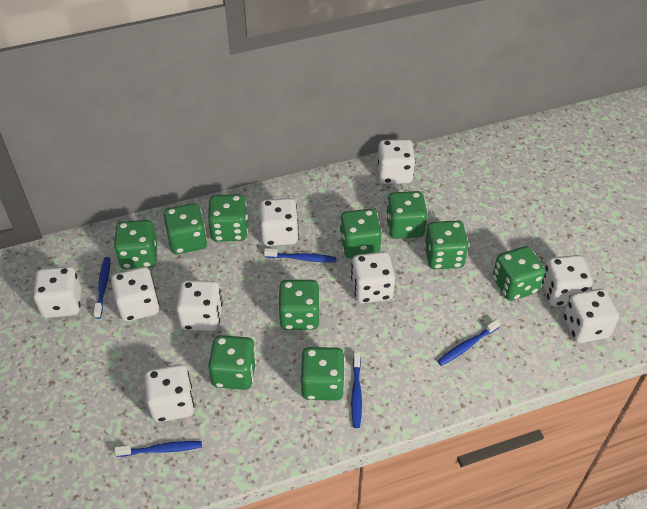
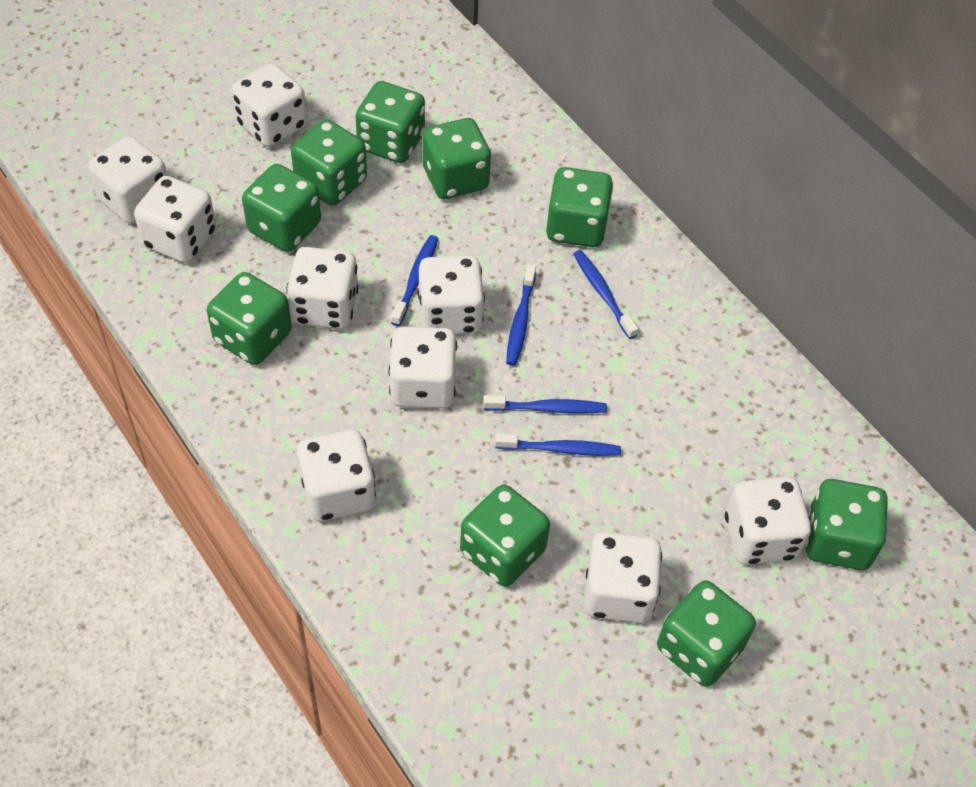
green dice: [114,220,157,269] [163,203,207,254] [208,194,248,242] [208,335,257,390] [278,280,320,330] [301,347,345,401] [340,209,382,258] [386,191,428,239] [424,220,469,269] [493,246,545,301] = 10 -> [207,272,292,365] [242,164,321,252] [291,119,367,206] [356,81,425,163] [422,118,491,199] [460,484,550,587] [546,167,613,247] [657,580,756,687] [805,479,888,570] = 9

